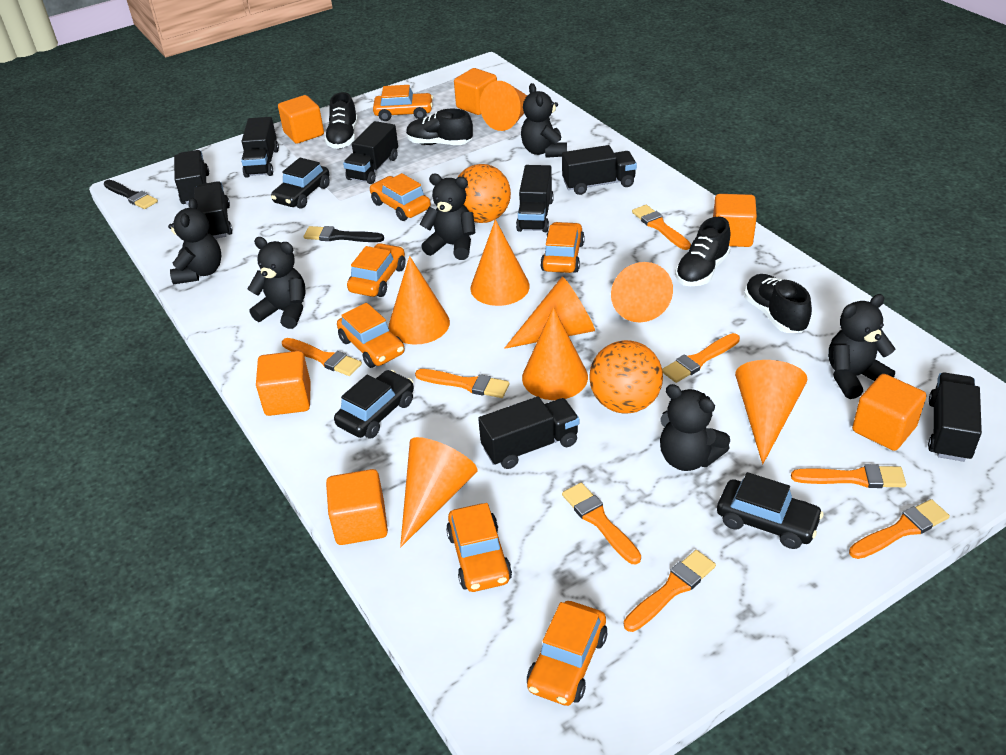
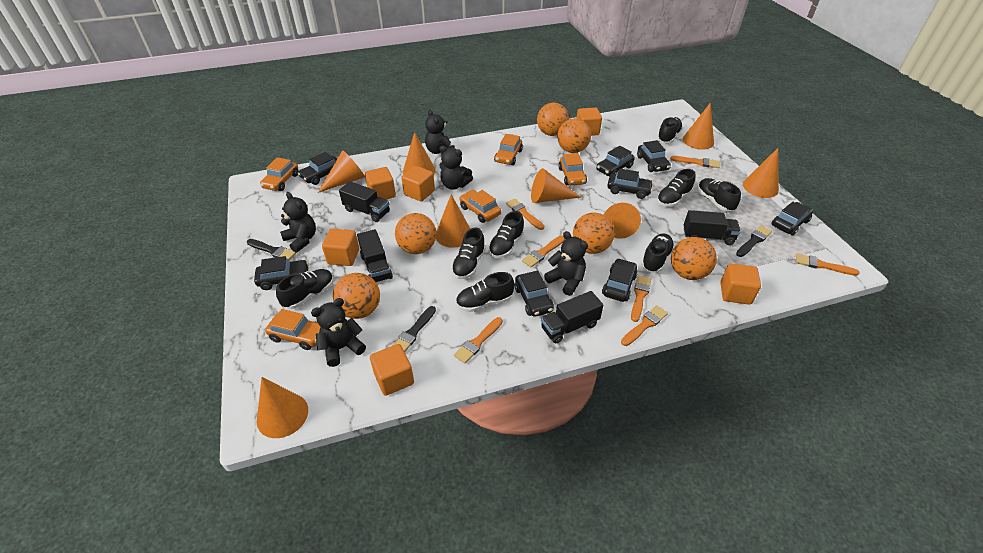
black brush: [104,180,158,209] [304,226,384,242] = 2 -> [247,239,296,260] [392,306,436,352] [736,226,772,257] = 3
black car: [271,158,330,209] [334,370,414,439] [717,472,824,549] = 3 -> [254,256,309,290] [298,152,337,185] [514,271,554,317] [596,146,635,176] [602,258,638,302] [607,168,653,199] [637,140,671,172] [771,202,813,235] = 8
black shoe: [325,92,358,149] [406,109,473,145] [675,217,731,286] [744,274,812,333] = 4 -> [276,269,334,309] [451,228,485,279] [456,272,514,312] [488,211,524,258] [641,233,675,272] [657,117,683,143] [657,169,695,207] [697,178,741,211] = 8
black teddy bear: [168,198,222,284] [248,237,305,329] [420,174,475,260] [521,83,567,158] [660,384,730,471] [828,294,896,399] = 6 -> [280,192,316,253] [311,298,366,367] [425,109,455,155] [439,146,473,190] [544,231,588,296] = 5
black truck: [174,150,209,205] [194,181,233,239] [241,117,279,178] [343,121,398,184] [478,396,579,469] [516,165,554,232] [562,145,637,195] [928,373,982,462] = 8 -> [339,181,390,222] [357,229,393,282] [541,291,604,343] [684,210,741,245] = 4
orange ball: [458,164,511,223] [589,340,663,414] = 2 -> [333,273,380,319] [395,213,436,254] [537,103,569,136] [557,118,591,153] [573,212,615,254] [671,237,717,280] = 6
orange brush: [282,338,362,376] [415,369,509,398] [562,483,641,564] [624,550,716,632] [632,205,691,250] [662,333,740,383] [791,464,906,488] [849,499,950,559] = 8 -> [454,317,503,363] [506,198,544,230] [522,235,565,267] [621,305,668,346] [631,275,651,322] [670,156,720,168] [796,254,859,276] = 7
orange car: [337,303,405,368] [347,243,406,297] [370,173,431,221] [373,85,433,121] [446,503,512,592] [527,601,608,706] [540,222,585,273] = 7 -> [260,157,299,191] [265,309,320,350] [459,190,501,223] [494,134,523,165] [558,153,587,185] = 5

